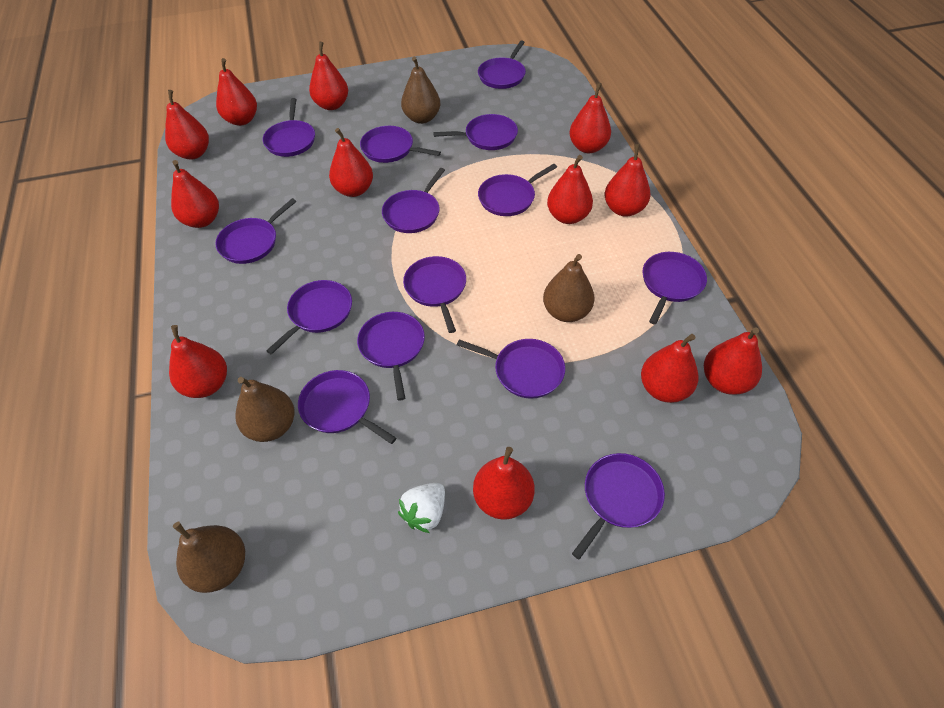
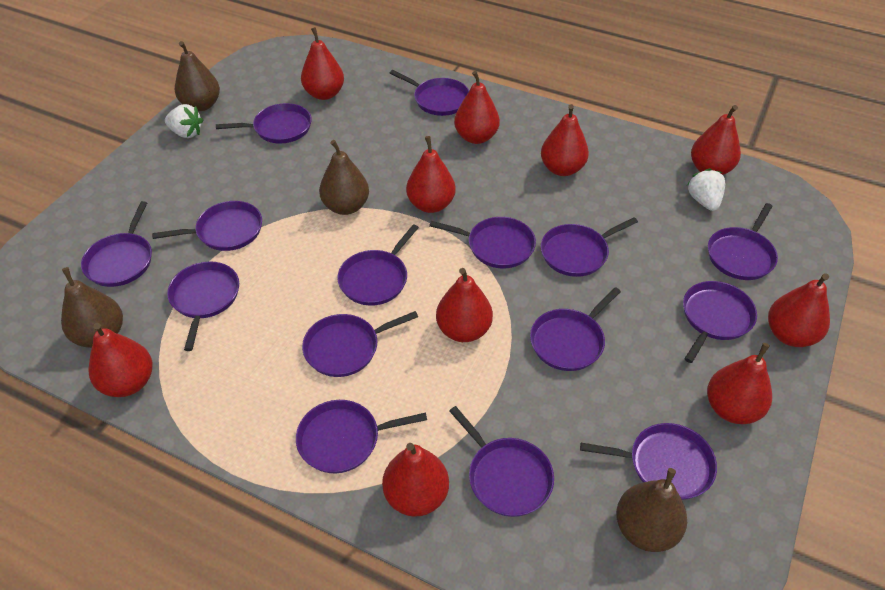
purple pan: [215,198,296,264] [262,98,315,157] [266,280,352,355] [298,370,396,444] [357,312,425,401] [360,126,441,163] [382,168,445,233] [403,256,466,333] [433,114,518,150] [457,339,565,399] [478,40,526,89] [478,164,557,216] [572,453,665,559] [642,252,707,325] = 14 -> [81,201,152,287] [152,201,262,251] [167,262,239,351] [216,103,312,144] [296,400,427,474] [302,311,418,377] [337,224,419,306] [390,70,469,116] [429,217,536,268] [449,406,554,517] [530,287,621,371] [541,217,638,277] [580,423,717,500] [683,281,757,363] [708,203,778,280] = 15
red pear: [165,90,209,159] [169,325,227,398] [171,160,219,228] [216,58,257,126] [309,42,348,110] [329,128,373,197] [473,447,535,520] [547,155,593,224] [569,83,611,153] [605,144,651,217] [641,334,698,403] [704,327,762,395] = 12 -> [88,323,153,397] [301,27,344,100] [382,443,449,517] [406,136,456,213] [436,268,493,342] [454,71,500,144] [541,104,589,176] [691,105,741,175] [707,343,772,424] [768,273,830,347] = 10
white strawberry: [398,483,445,533] = 1 -> [165,104,203,138] [687,168,725,211] = 2

